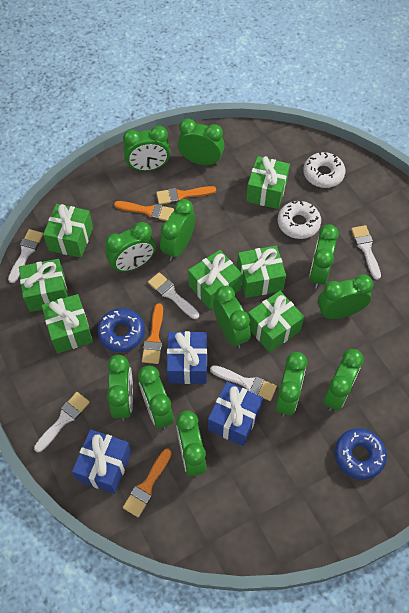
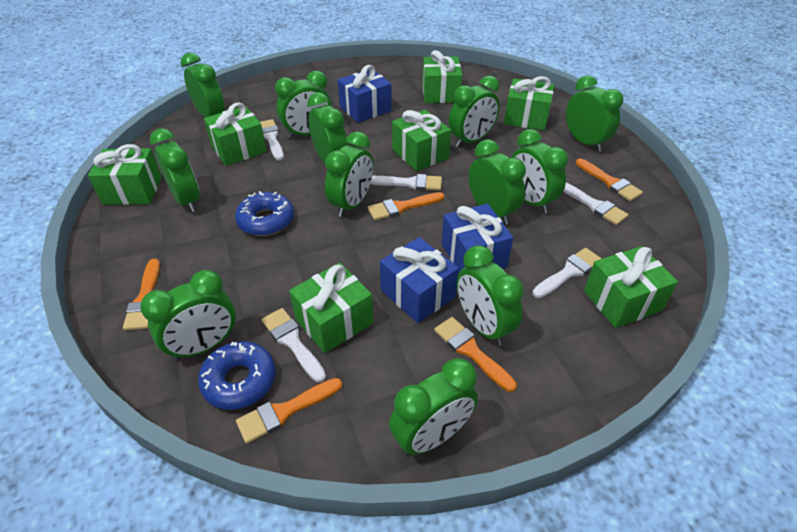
orange brush: [114,201,174,221] [123,449,172,517] [142,303,163,364] [156,186,216,205] = 4 -> [123,259,160,330] [236,378,342,444] [368,192,444,220] [434,317,517,392] [576,158,643,201] = 5
white donut: [278,201,321,239] [303,152,345,188] = 2 -> none = 0

